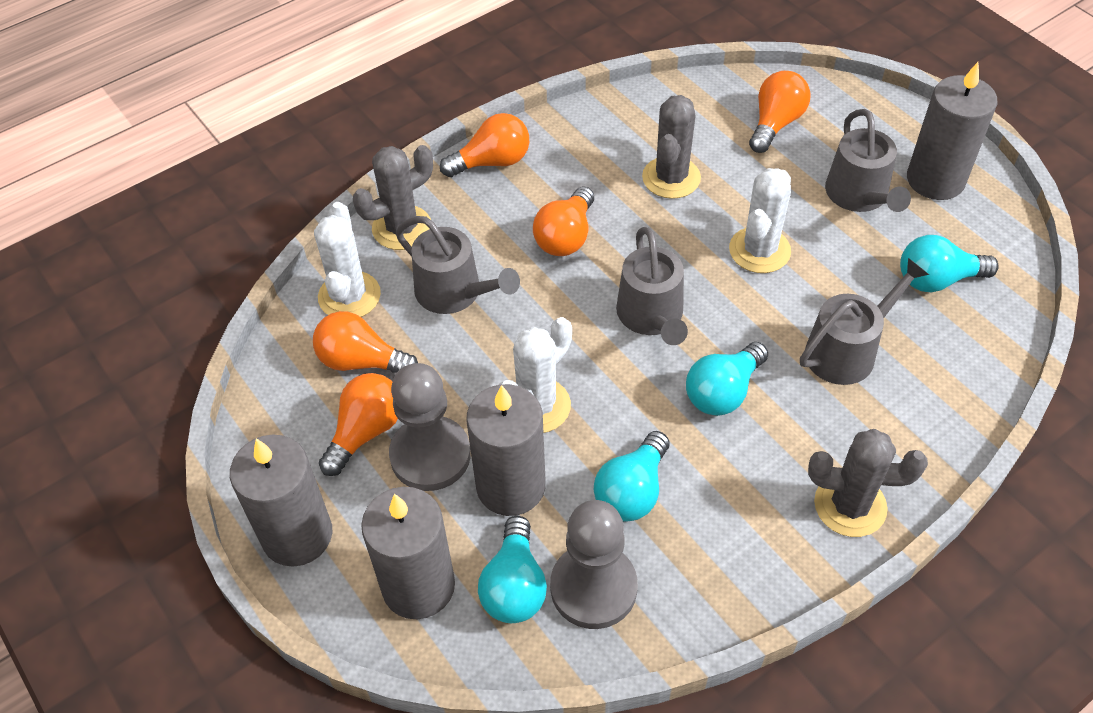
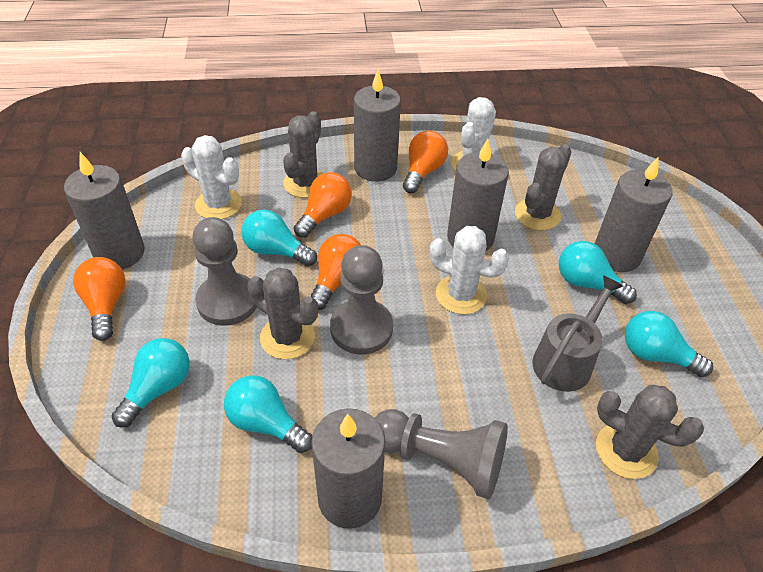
grey cactus: [353,145,433,250] [642,95,701,199] [808,429,928,537] = 3 -> [247,268,318,359] [283,111,323,198] [515,144,571,230] [596,385,704,479] = 4
grey candle: [230,434,333,567] [361,487,455,619] [466,384,546,516] [907,62,997,200] = 4 -> [64,152,145,269] [311,408,385,529] [354,70,401,182] [447,139,509,251] [595,157,672,272] = 5
grey pawn: [389,363,471,491] [550,500,638,629] = 2 -> [192,217,257,326] [330,245,393,354] [375,409,508,499] = 3
grey watering can: [396,216,520,314] [616,227,688,345] [800,258,929,385] [825,109,911,212] = 4 -> [532,275,623,392] = 1
orange light bulb: [313,311,418,373] [319,373,398,476] [440,113,529,177] [533,186,594,256] [749,71,811,153] = 5 -> [73,257,126,341] [294,172,352,238] [311,234,361,310] [403,130,448,193] = 4
turquoise light bulb: [478,516,547,623] [594,431,669,522] [686,342,768,416] [900,235,999,292] = 4 -> [112,338,190,428] [224,375,312,453] [241,210,317,266] [559,241,637,304] [625,311,713,377] = 5

